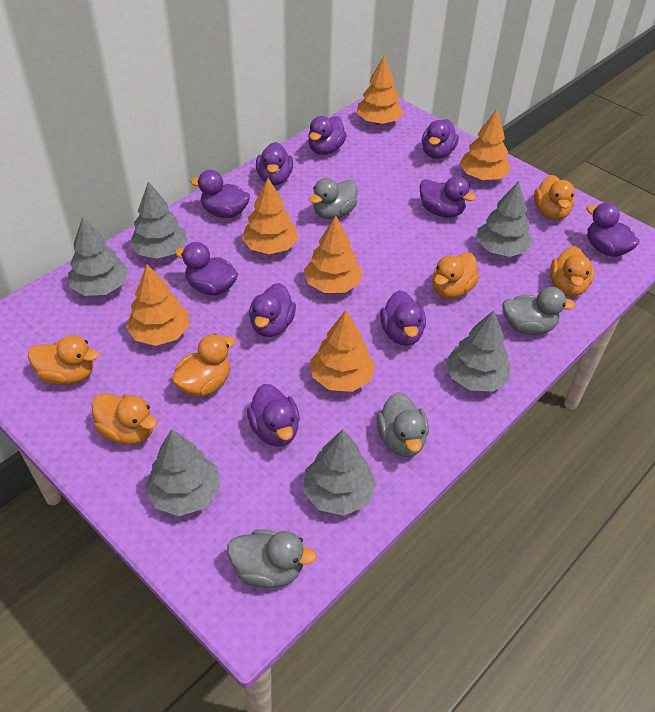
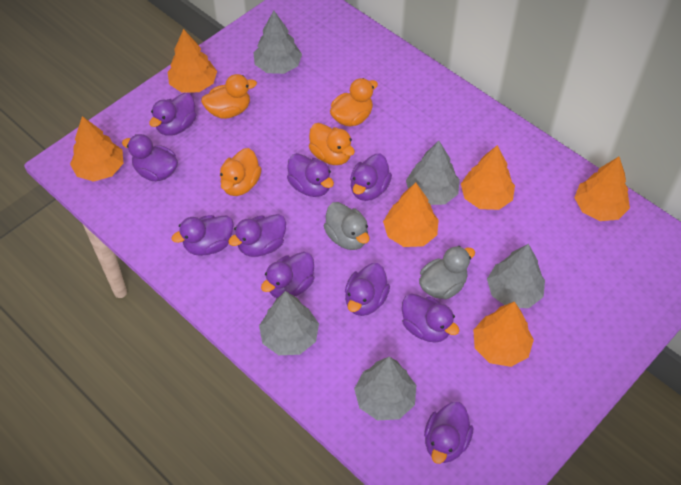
grey duck: [227,530,317,588] [309,178,357,220] [377,392,429,457] [502,287,576,335] = 4 -> [324,202,370,250] [419,246,475,299] = 2
grey tree: [68,217,129,296] [129,181,187,259] [145,429,220,516] [303,429,377,516] [446,310,511,392] [477,181,533,257] = 6 -> [253,11,302,74] [259,291,319,355] [354,357,416,420] [406,141,460,205] [487,244,545,308] = 5
orange duck: [28,335,99,385] [92,393,157,445] [171,334,236,397] [432,252,479,299] [534,175,575,220] [550,246,594,296] = 6 -> [201,74,257,119] [220,148,261,196] [309,123,355,165] [330,78,378,127] = 4

